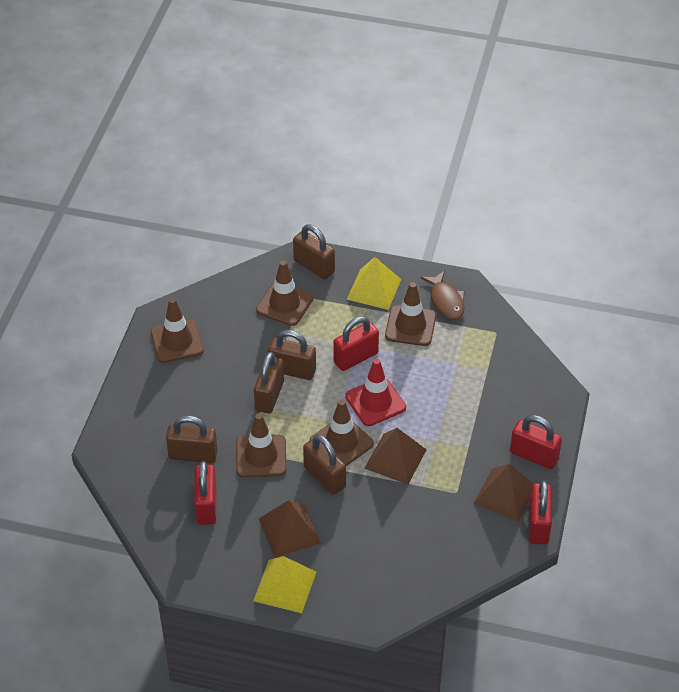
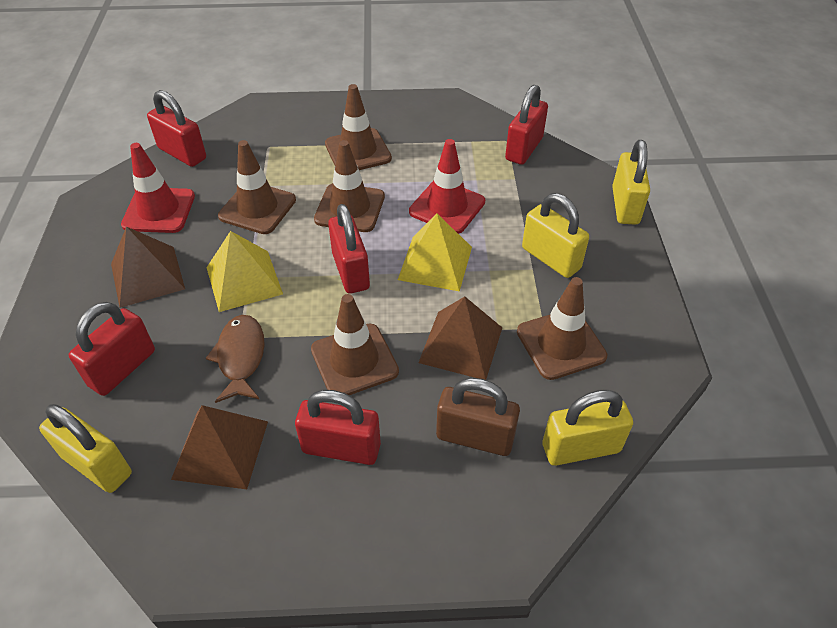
brown padlock: [166,415,218,463] [254,352,284,414] [268,330,316,380] [293,224,335,279] [303,434,346,495] = 5 -> [436,378,520,456] = 1
red padlock: [194,461,216,525] [333,316,379,371] [510,415,562,469] [529,480,552,545] = 4 -> [68,302,155,396] [147,90,206,167] [295,390,381,465] [328,204,370,294] [505,85,548,165] = 5
red traffic cone: [345,359,406,426] = 1 -> [121,143,195,233] [409,139,485,234] = 2
yellow padlock: none = 0 -> [39,404,132,493] [522,193,589,278] [542,390,633,466] [612,140,650,225] = 4

